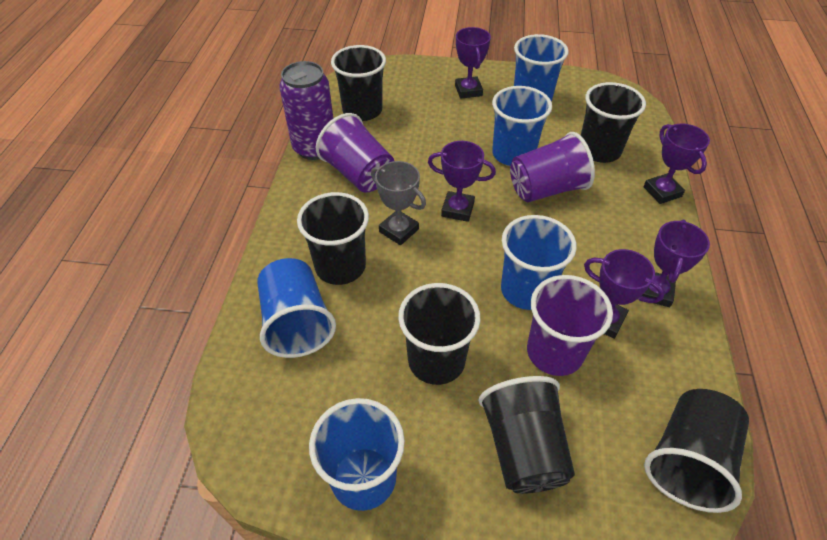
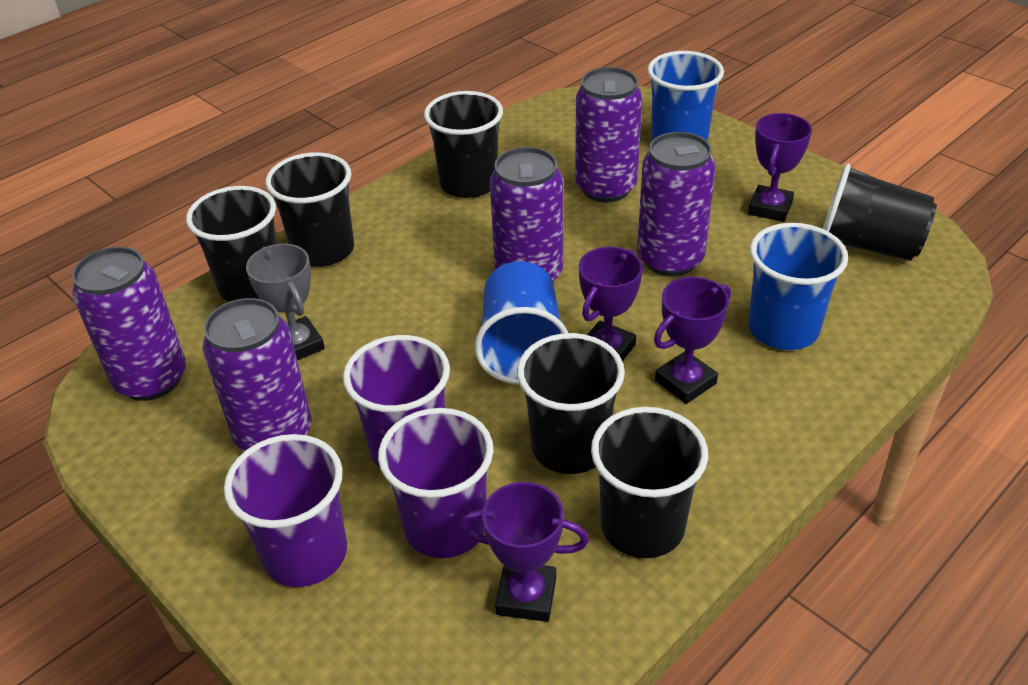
blue cup: [257,258,336,358] [309,398,405,511] [492,86,552,166] [501,215,577,310] [514,34,569,102] = 5 -> [475,261,568,385] [647,51,724,141] [748,223,848,350] = 3
purple can: [279,61,333,160] = 1 -> [72,247,186,401] [202,298,312,451] [490,147,563,282] [575,67,643,202] [637,132,716,277] = 5
purple trophy: [428,141,496,222] [455,27,491,99] [584,249,665,339] [642,220,710,307] [643,124,710,204] = 5 -> [460,482,589,622] [579,247,643,362] [654,277,731,404] [748,113,812,222] = 4

